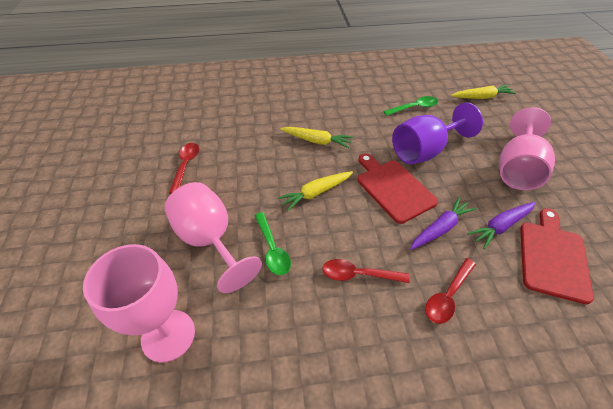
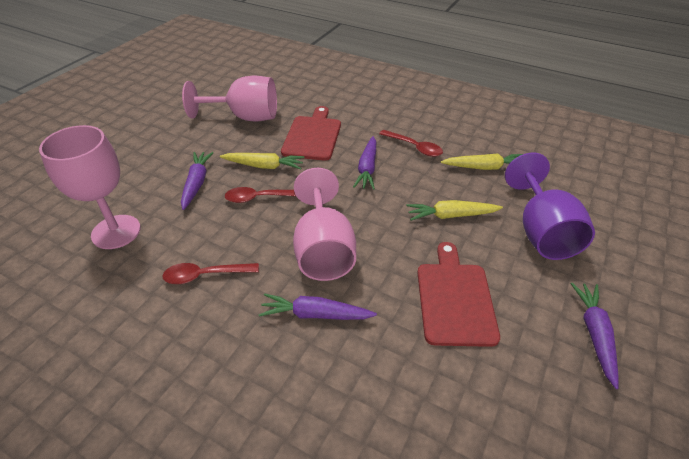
green spoon: [254,212,291,275] [383,96,438,116] = 2 -> none = 0
purple carrot: [410,197,477,250] [467,202,536,249] = 2 -> [181,152,213,210] [258,293,377,320] [353,136,376,190] [570,283,619,389] = 4

